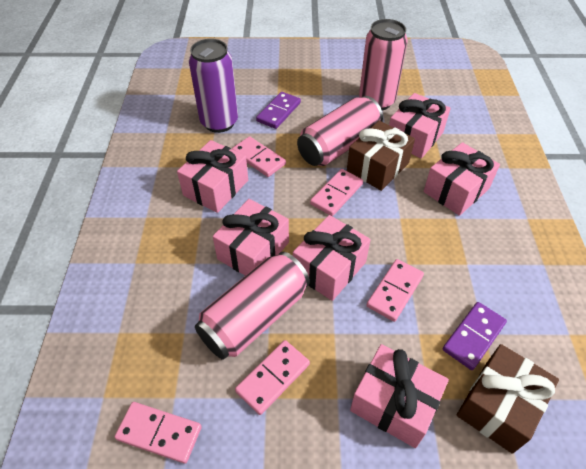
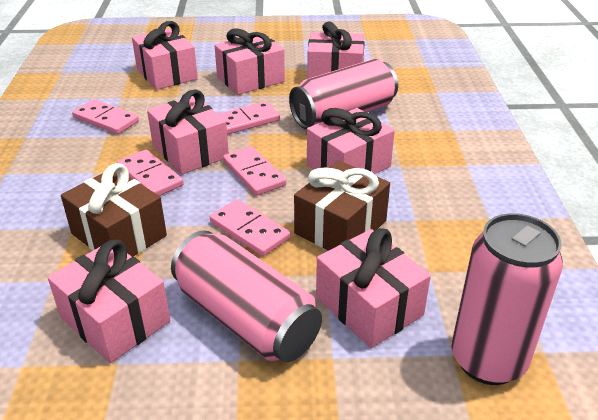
pink gift: [177,140,248,213] [213,199,289,276] [293,215,371,301] [350,344,449,448] [389,93,451,159] [424,142,500,216] = 6 -> [48,240,170,363] [132,21,198,90] [147,90,229,175] [214,28,285,95] [307,22,364,79] [307,108,395,174] [316,228,431,348] = 7
purple can: [189,39,238,133] = 1 -> none = 0
purple domino: [256,92,301,129] [443,302,507,370] = 2 -> none = 0

